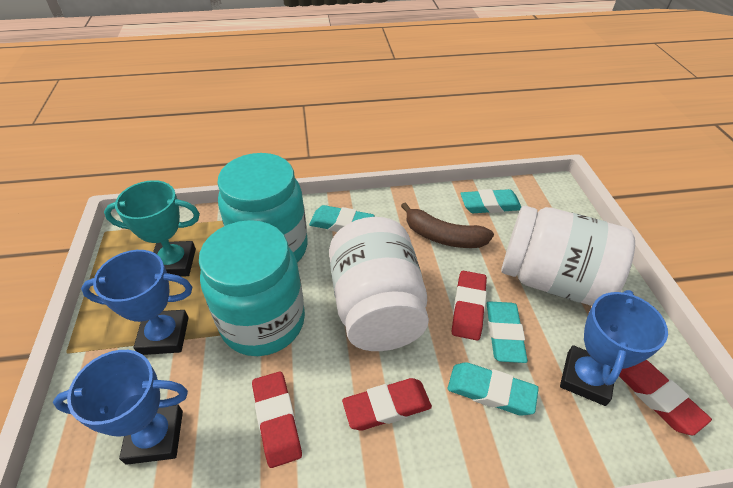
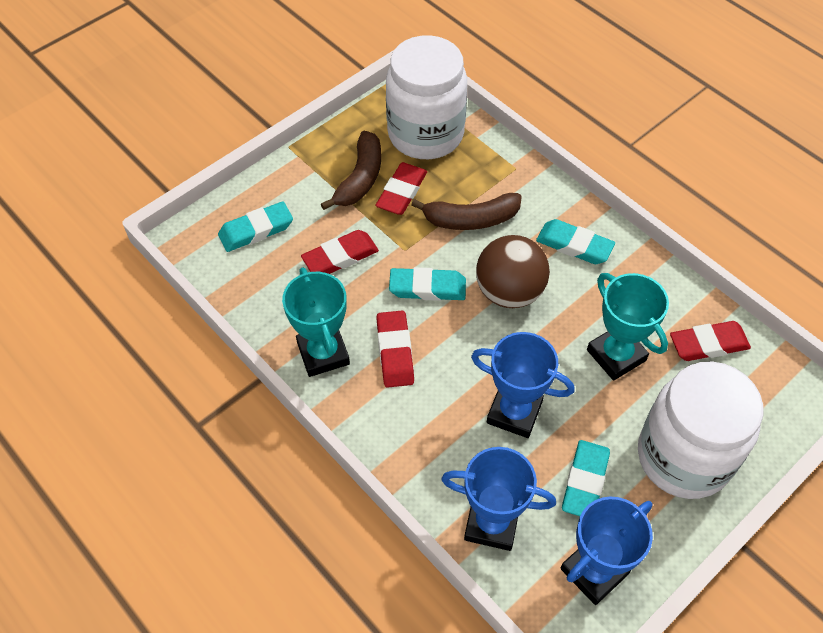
brown ball: none = 0 -> [476,235,550,308] = 1
brown banana: [401,202,494,248] = 1 -> [321,131,381,210] [411,193,522,230] = 2
turquoise jar: [199,220,305,356] [217,153,307,262] = 2 -> none = 0
turquoise trophy: [104,180,200,277] = 1 -> [282,268,350,377] [587,273,669,381] = 2

